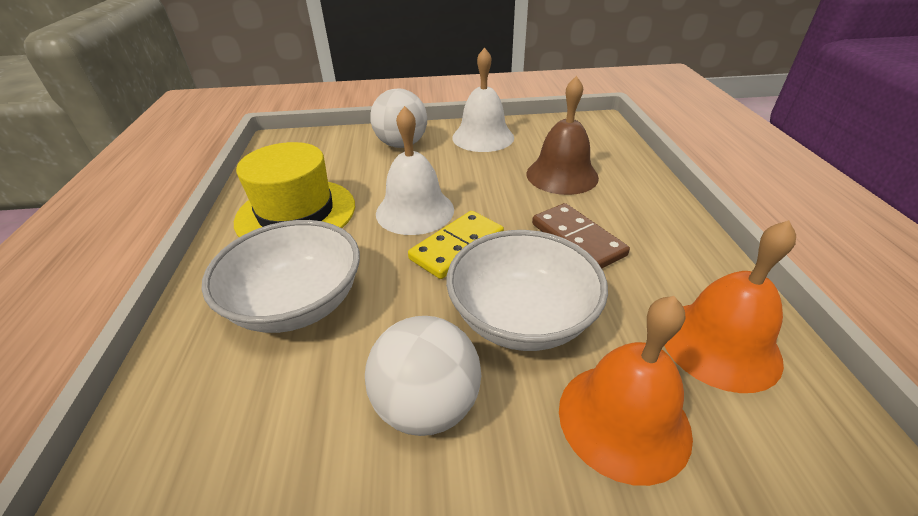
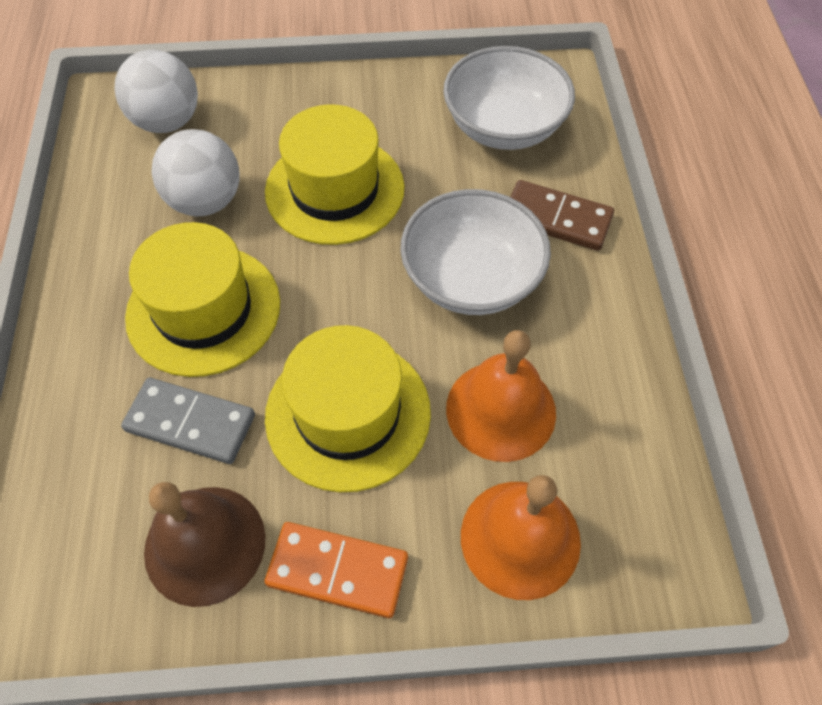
grey domino: none = 0 -> [121,377,255,464] = 1
orange domino: none = 0 -> [265,522,408,618] = 1
white bell: [376,106,454,235] [452,47,514,152] = 2 -> none = 0
yellow domino: [408,211,504,279] = 1 -> none = 0
yellow hat: [234,142,355,237] = 1 -> [125,222,280,377] [265,104,405,245] [265,325,431,492] = 3

